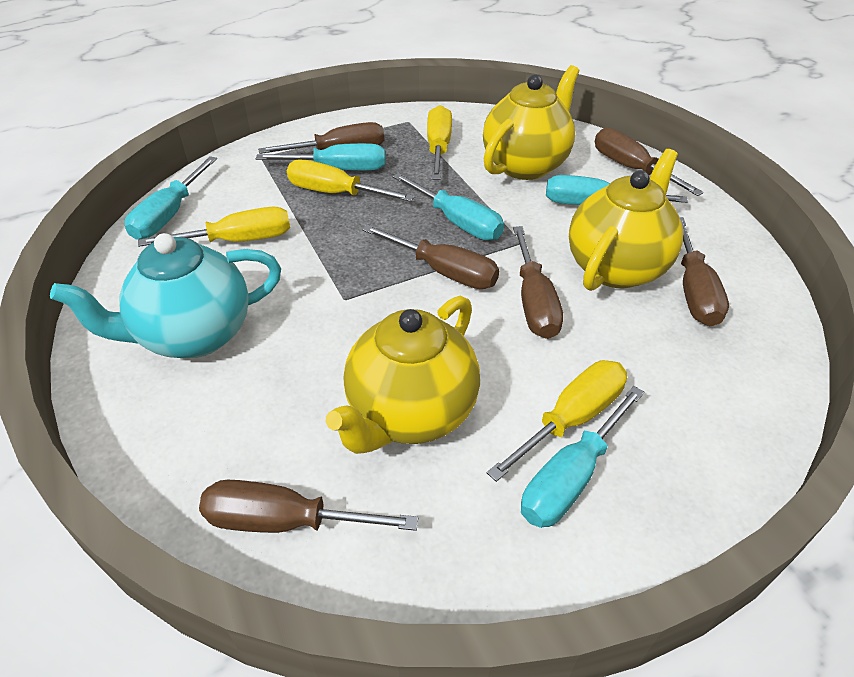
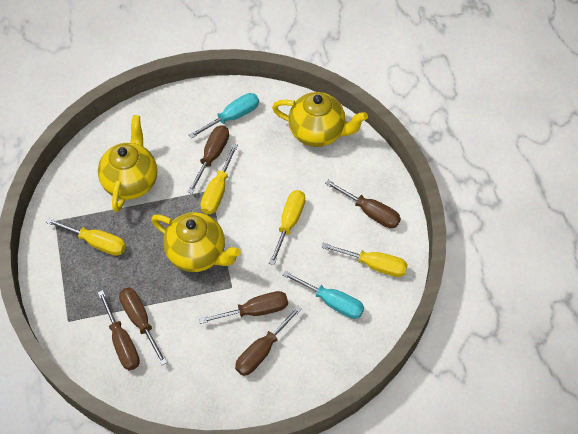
turquoise screwdriver: [125,156,217,240] [256,143,385,171] [392,173,504,240] [521,386,644,528] [546,175,688,205] = 5 -> [189,93,259,139] [282,271,364,319] = 2
turquoise teapot: [50,233,281,358] = 1 -> none = 0

